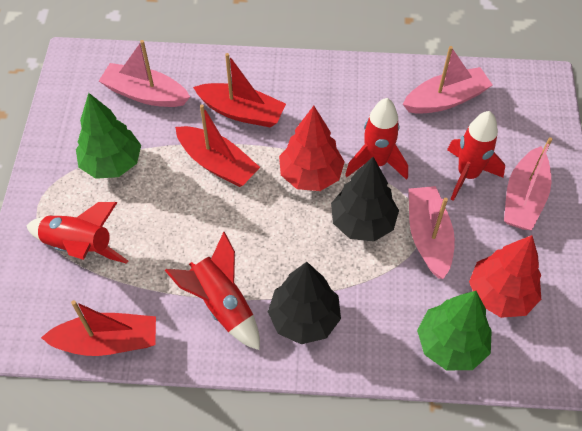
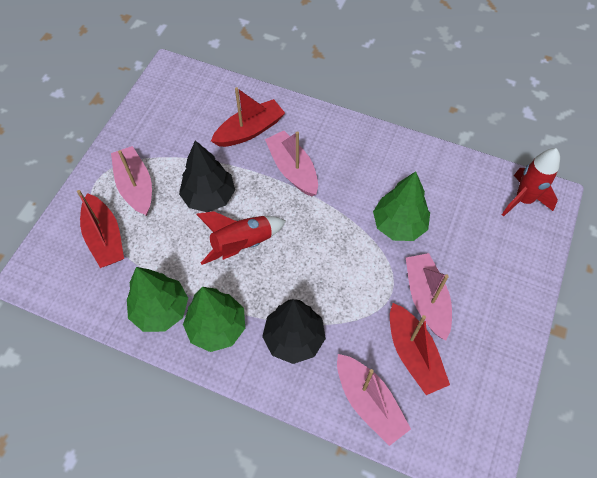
green tree: [76,93,141,179] [417,291,492,371] = 2 -> [127,267,188,332] [183,287,245,352] [373,171,430,241] = 3
red rocket: [26,202,128,264] [165,232,260,350] [345,98,408,180] [447,111,505,201] = 4 -> [196,211,286,265] [502,148,560,217] = 2
red tree: [279,106,345,191] [469,235,541,318] = 2 -> none = 0

